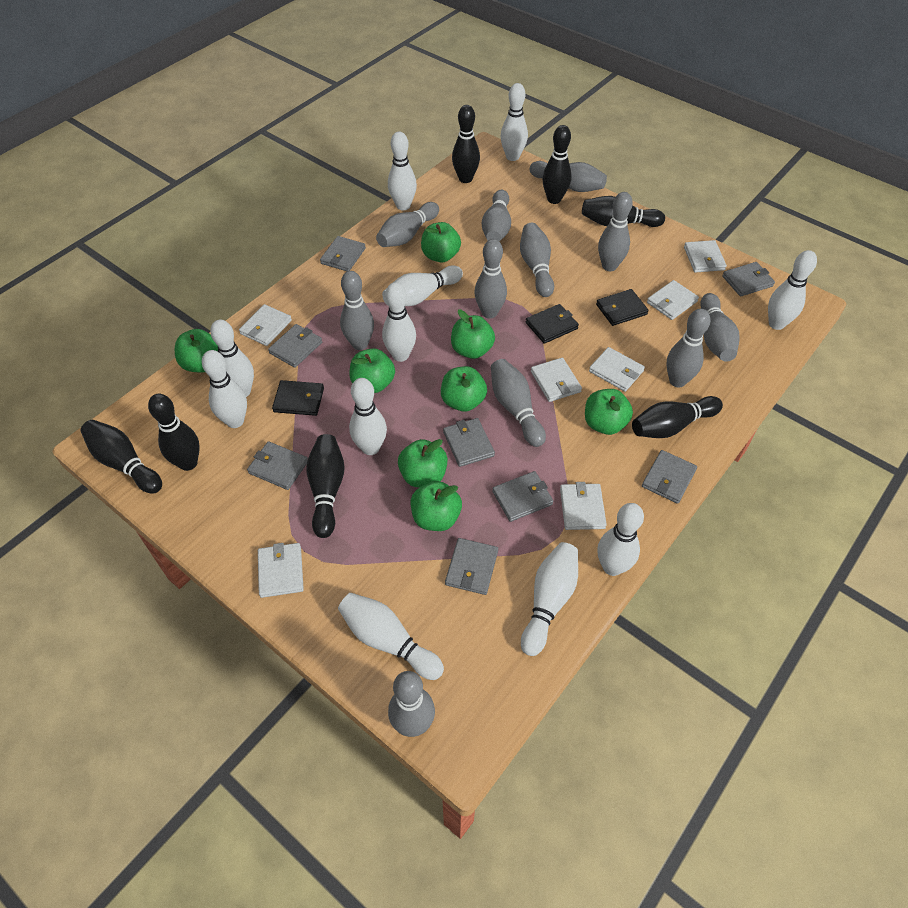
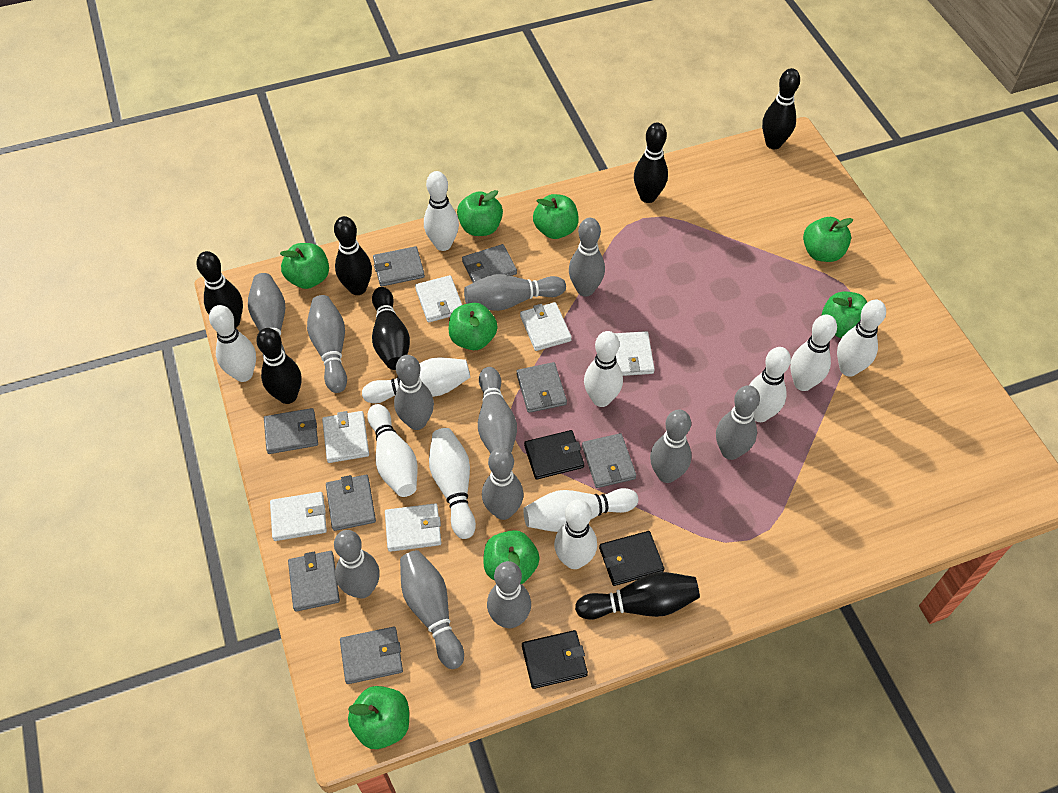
grey bowling pin: [340,271,374,350] [376,202,439,247] [388,671,435,737] [474,239,507,318] [482,190,511,242] [491,359,546,447] [520,223,554,297] [530,161,607,192] [598,192,633,271] [666,309,711,388] [700,293,740,362] = 11 -> [248,273,286,357] [307,295,347,393] [334,530,380,598] [394,355,434,430] [400,550,464,669] [464,274,566,311] [478,367,517,454] [482,448,524,520] [487,561,531,629] [569,218,605,297] [650,410,692,483] [716,385,760,460] = 12
white wallet: [239,304,292,346] [258,543,304,598] [531,358,582,402] [560,482,607,530] [589,347,645,392] [647,280,699,320] [684,240,727,273] = 7 -> [270,492,327,541] [322,411,369,463] [385,503,441,552] [415,275,462,323] [520,302,572,351] [614,331,655,376] = 6

